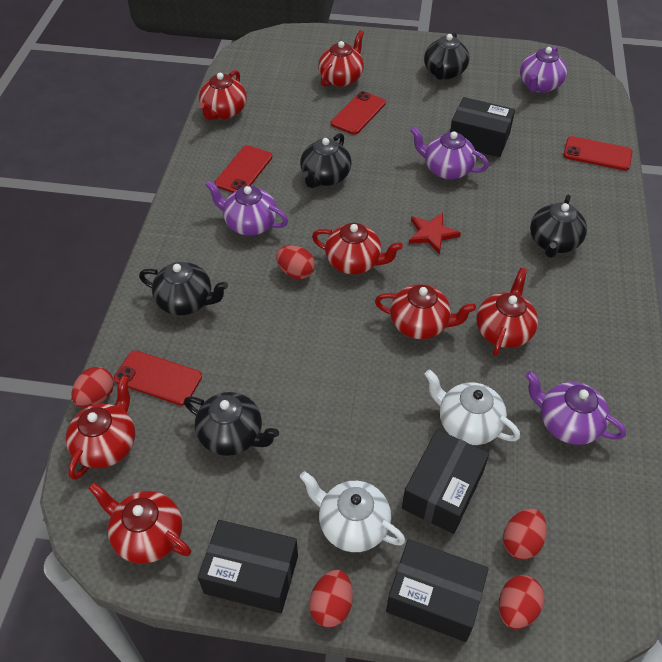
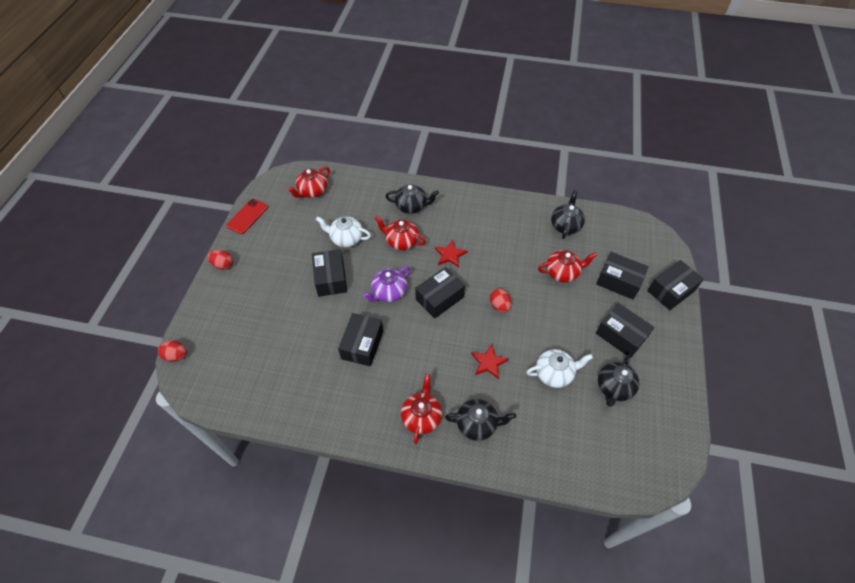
black box: [198,520,298,613] [386,539,489,642] [402,429,489,534] [450,97,515,157] = 4 -> [312,249,347,297] [338,313,383,367] [415,267,465,319] [596,252,649,300] [596,303,655,357] [647,260,704,310] = 6
black teapot: [139,262,228,315] [184,392,279,456] [300,133,352,188] [424,32,470,80] [530,195,587,258] = 5 -> [386,184,439,214] [445,399,516,441] [551,190,585,239] [598,355,639,407] = 4
purple teapot: [206,181,288,236] [410,127,489,180] [520,46,567,93] [525,371,626,445] = 4 -> [363,267,410,302] = 1
red egg: [72,367,114,408] [276,246,315,279] [309,570,353,628] [499,575,544,629] [503,509,547,560] = 5 -> [158,340,187,362] [208,250,233,270] [490,289,511,312] = 3
red phone: [114,350,202,406] [215,145,272,193] [331,91,386,135] [563,136,632,171] = 4 -> [226,199,268,234] = 1
red star: [409,213,461,254] = 1 -> [435,239,468,267] [471,344,509,379] = 2
red teapot: [66,376,135,480] [88,482,191,564] [199,70,247,120] [312,223,403,274] [318,30,364,87] [375,284,476,339] [476,268,538,356] = 7 -> [287,167,330,198] [374,216,426,250] [401,374,442,444] [538,250,597,283] = 4

